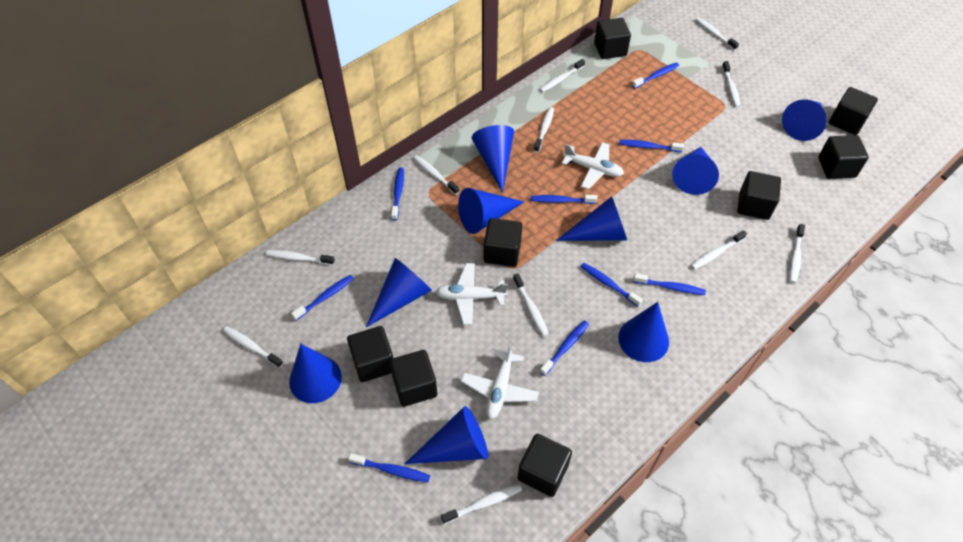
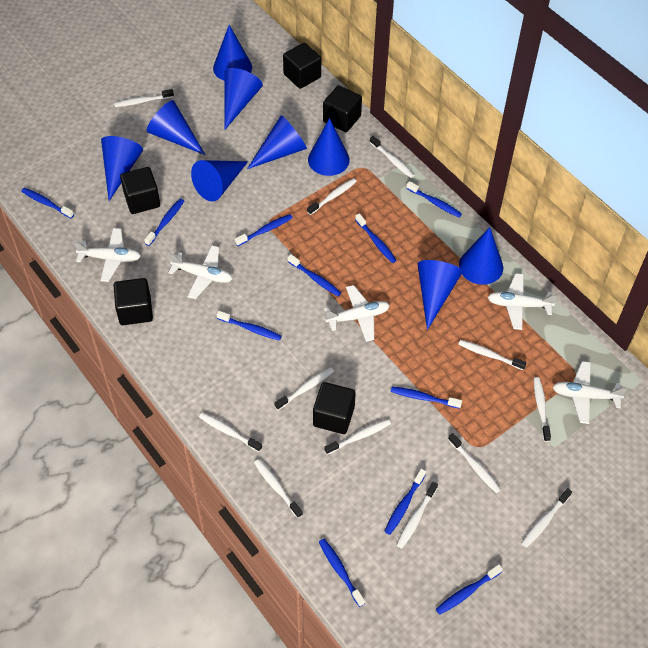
black cube: [347,326,393,382] [389,350,437,407] [484,218,522,267] [518,434,572,497] [594,18,631,59] [737,171,781,220] [818,135,869,179] [829,87,878,135] = 8 -> [114,278,153,325] [120,167,160,214] [283,43,321,89] [313,382,356,434] [323,85,362,132] = 5
blue toothbrush: [291,275,354,320] [348,453,430,482] [391,168,404,221] [530,195,598,204] [540,320,589,376] [581,263,643,307] [619,140,684,152] [632,63,679,89] [633,273,706,295] = 9 -> [21,188,74,218] [144,199,184,246] [217,311,282,341] [235,214,293,246] [288,254,341,296] [319,539,365,607] [355,213,396,263] [384,469,426,535] [391,386,462,409] [406,181,462,217] [436,564,503,615] = 11
white plane: [436,263,508,325] [461,343,539,419] [562,142,624,189] = 3 -> [74,228,141,282] [168,246,232,299] [324,285,390,342] [487,273,558,330] [553,361,627,424] = 5
white toothbrush: [223,326,283,368] [266,250,335,265] [413,155,460,195] [441,484,522,524] [513,273,549,336] [534,107,554,152] [540,59,585,92] [691,230,747,270] [695,17,739,50] [722,61,741,107] [790,224,805,283] = 11 -> [114,89,174,107] [199,412,262,452] [254,459,303,518] [275,367,334,410] [307,178,357,215] [324,419,391,455] [370,136,414,178] [396,482,438,549] [448,433,501,493] [458,340,527,370] [521,488,572,548] [534,377,551,442] = 12

